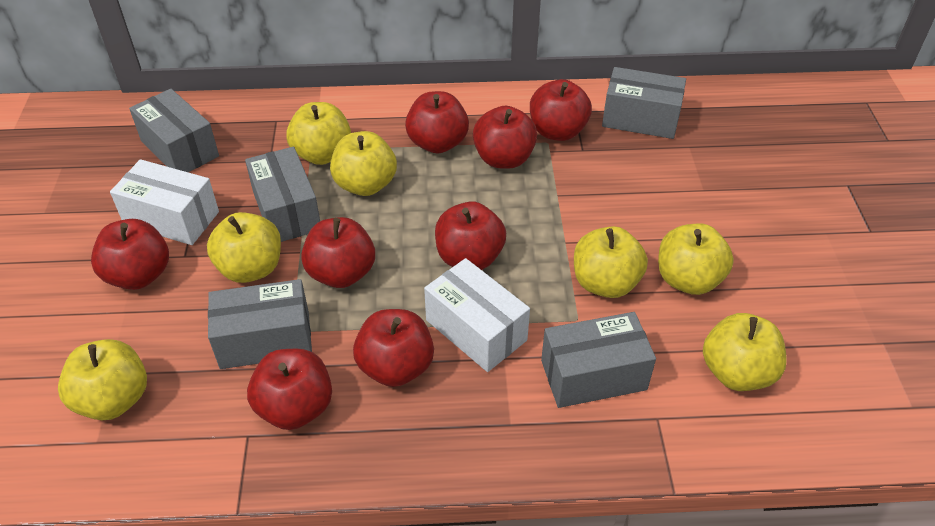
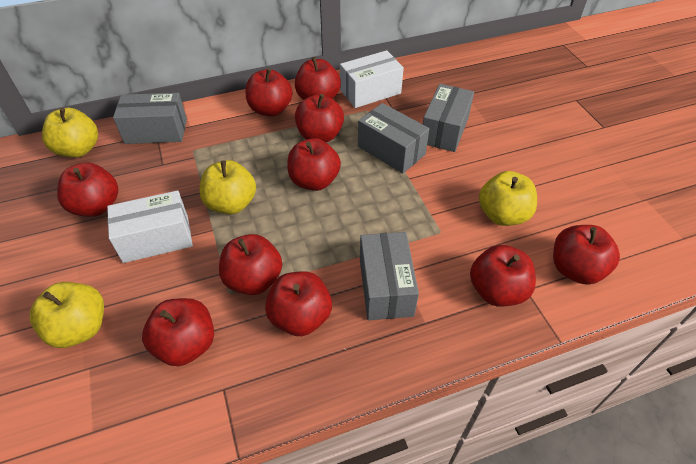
grey box: [129,89,219,172] [208,279,312,369] [245,147,320,242] [541,312,656,408] [602,67,686,139] = 5 -> [113,93,187,144] [358,103,429,174] [360,232,419,320] [423,84,474,152] = 4
red apple: [91,219,169,290] [247,349,332,430] [301,217,375,288] [353,309,434,387] [405,91,469,153] [435,202,506,270] [473,106,537,169] [530,79,592,141] = 8 -> [57,162,118,217] [142,298,214,366] [219,234,282,295] [246,68,293,116] [265,271,332,336] [287,138,341,191] [295,57,341,100] [295,94,344,142] [470,245,536,306] [553,225,620,285] = 10
yellow apple: [58,339,147,420] [207,212,281,283] [286,102,351,165] [330,131,397,196] [574,226,648,298] [658,224,734,295] [703,313,787,391] = 7 -> [30,282,104,348] [42,108,98,158] [199,160,256,214] [479,171,537,226] = 4

